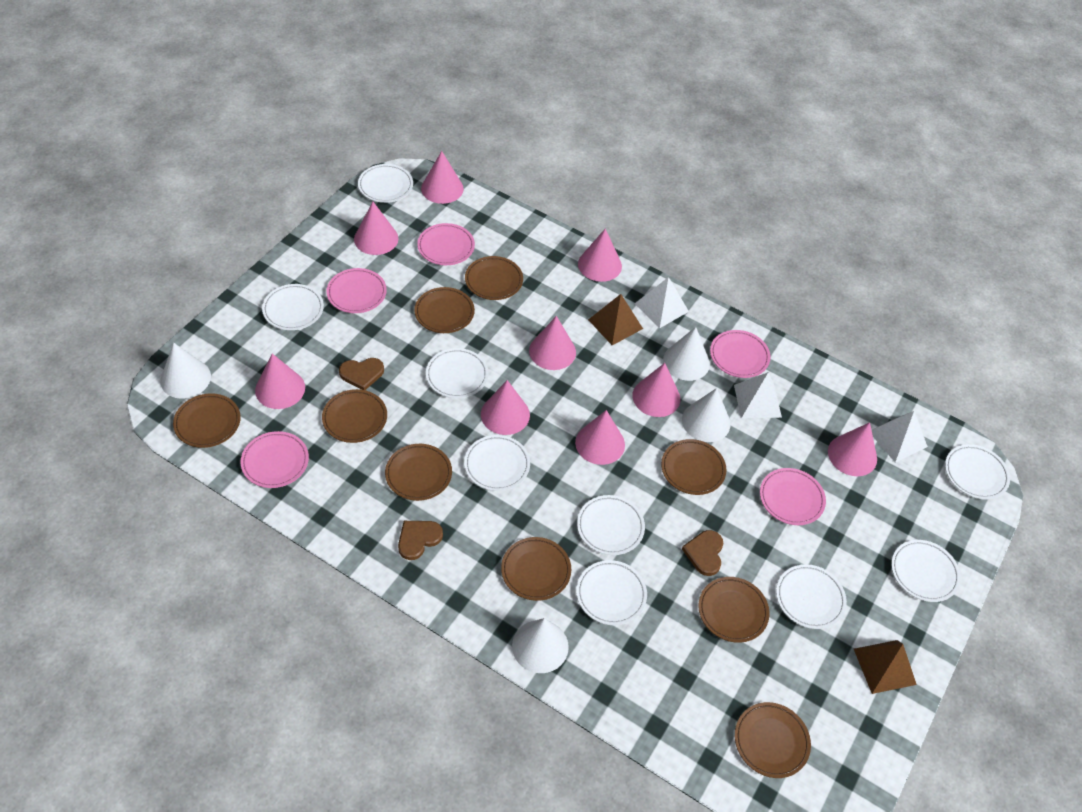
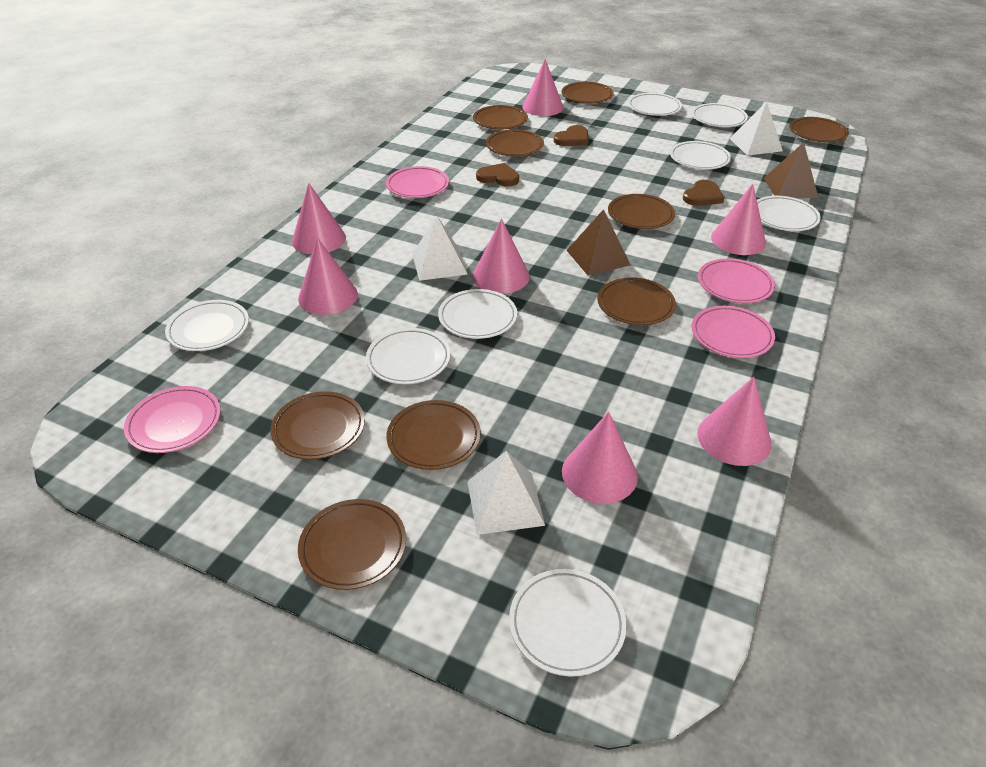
pink cone: [255,354,305,409] [354,202,398,255] [421,151,464,204] [481,380,530,435] [529,316,576,370] [575,410,625,465] [578,228,622,282] [632,363,680,417] [828,422,877,476] = 9 -> [292,183,346,254] [298,238,358,315] [473,218,530,294] [522,59,563,116] [562,412,638,504] [697,377,772,466] [711,184,766,255] = 7
pink plate: [240,431,309,488] [326,268,387,313] [417,223,475,265] [710,330,771,378] [760,468,826,525] = 5 -> [124,386,221,453] [386,166,449,198] [691,306,775,358] [698,258,775,303] = 4
white cone: [160,343,211,399] [512,618,569,673] [663,327,710,381] [682,388,731,442] = 4 -> none = 0
white plate: [262,284,324,330] [358,164,413,203] [426,348,488,398] [464,435,530,491] [576,560,647,625] [577,495,645,555] [776,564,847,629] [891,540,961,602] [945,444,1010,500] = 9 -> [165,300,249,351] [366,328,450,384] [438,289,517,339] [509,569,627,676] [628,93,682,116] [670,141,731,170] [692,103,748,127] [757,196,821,231] = 8

